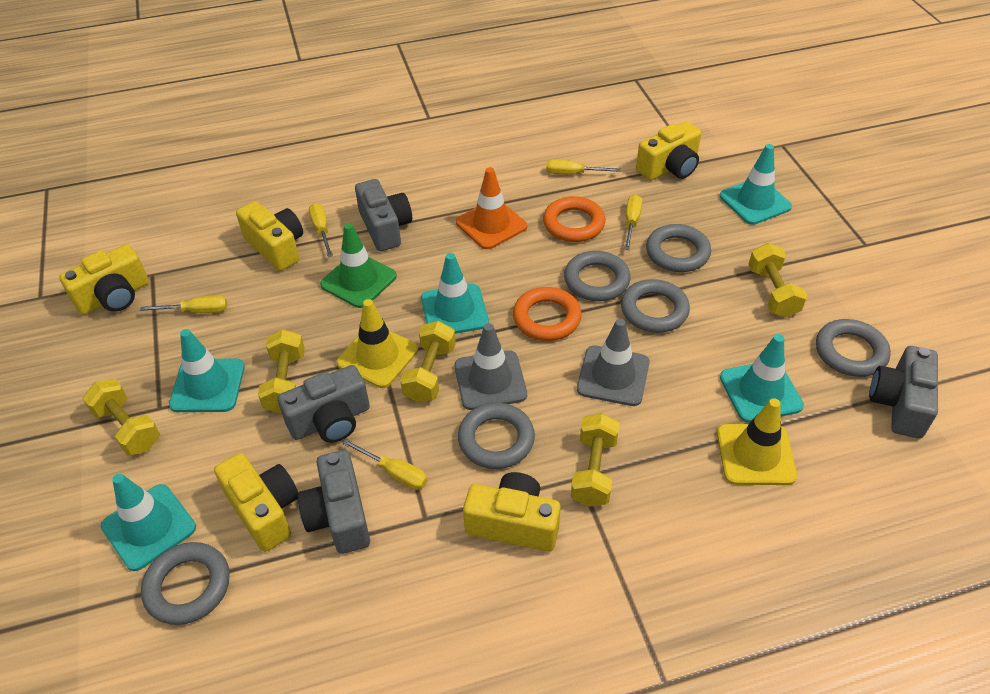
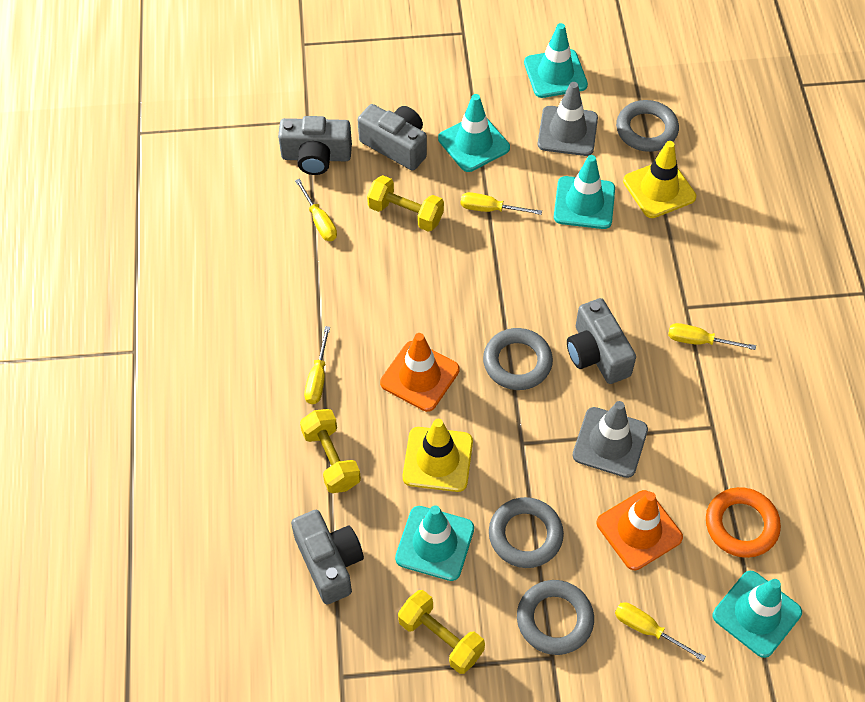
green traffic cone: [320,223,397,308] = 1 -> none = 0
grey ring: [141,542,230,625] [458,403,535,469] [564,251,631,301] [621,279,690,333] [646,224,711,272] [816,319,891,377] = 6 -> [483,328,553,390] [489,497,564,568] [517,580,594,655] [616,100,679,152] = 4
orange ring: [513,287,582,341] [543,196,605,242] = 2 -> [706,487,781,558] = 1
orange traffic cone: [456,167,527,249] = 1 -> [380,333,460,412] [597,490,683,570] = 2
yellow camera: [59,244,149,315] [214,453,298,552] [236,201,303,271] [463,472,561,552] [636,121,701,180] = 5 -> none = 0
yellow dumbbell: [83,379,160,456] [258,329,305,413] [400,321,456,403] [571,413,620,507] [748,243,807,318] = 5 -> [300,409,361,493] [367,175,444,232] [398,590,485,674] = 3

